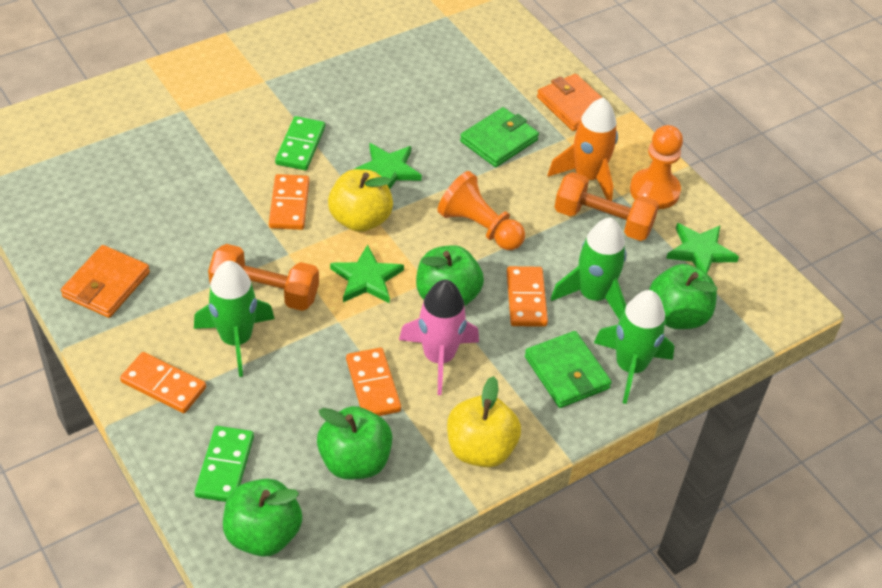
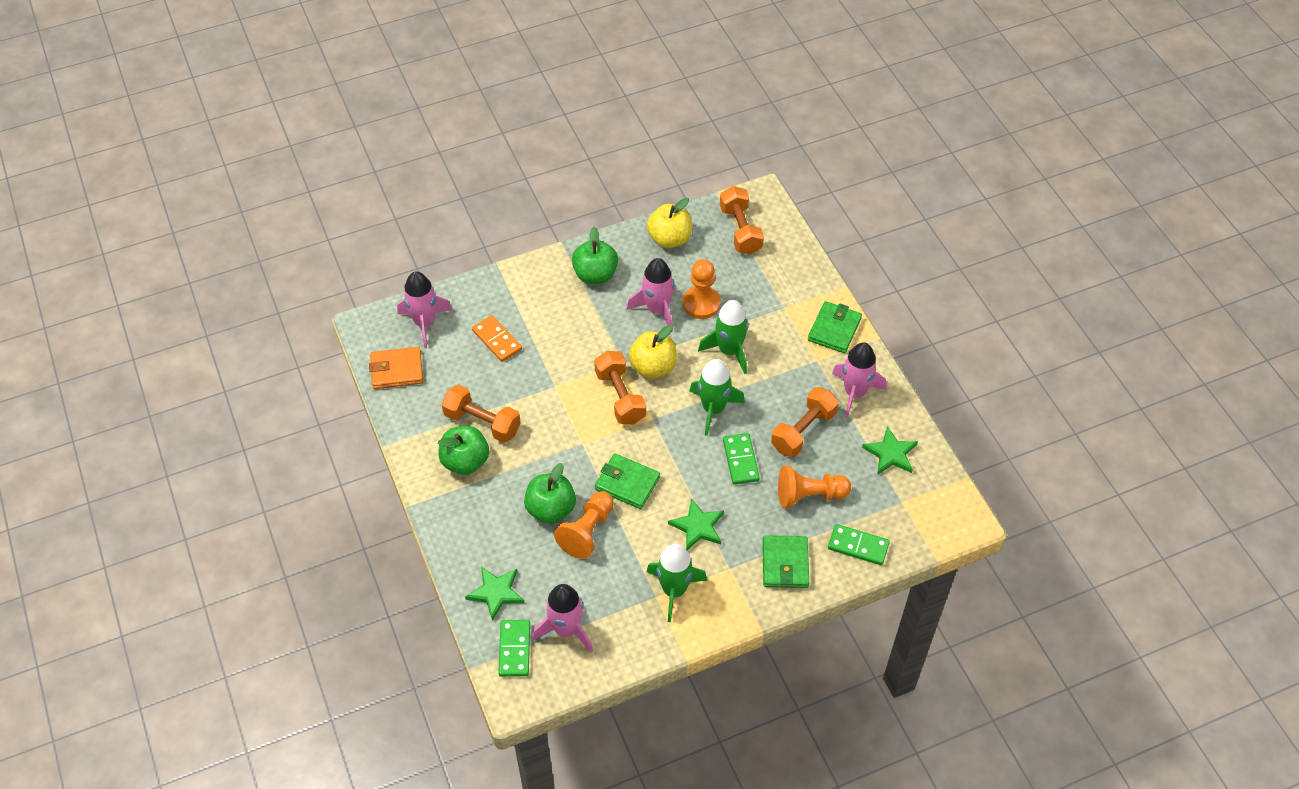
green apple: [223,478,302,557] [317,406,393,480] [416,245,484,306] [649,264,717,329] = 4 -> [438,426,489,475] [524,463,576,524] [572,227,618,284] = 3
green domino: [195,426,254,502] [275,116,325,170] = 2 -> [498,620,530,677] [723,433,760,485] [828,524,890,565] = 3
green wallet: [460,107,539,167] [525,331,612,408] = 2 -> [595,453,660,509] [762,535,809,588] [808,301,862,353] = 3
orange domino: [120,352,206,413] [269,174,309,230] [346,348,401,416] [507,266,548,327] = 4 -> [472,315,522,362] = 1
orange dumbbell: [208,244,319,311] [554,172,659,241] = 2 -> [441,385,521,443] [594,351,646,424] [720,186,764,254] [771,387,839,457] = 4
orange pawn: [437,171,525,250] [630,125,683,209] = 2 -> [554,491,614,559] [683,259,721,319] [778,466,851,508] = 3
orange rocket: [548,97,618,201] = 1 -> none = 0
orange wallet: [61,245,150,318] [537,74,602,131] = 2 -> [369,347,423,389] = 1
pink rocket: [399,280,479,395] = 1 -> [397,271,452,348] [532,584,593,653] [627,258,675,332] [832,342,886,418] = 4

